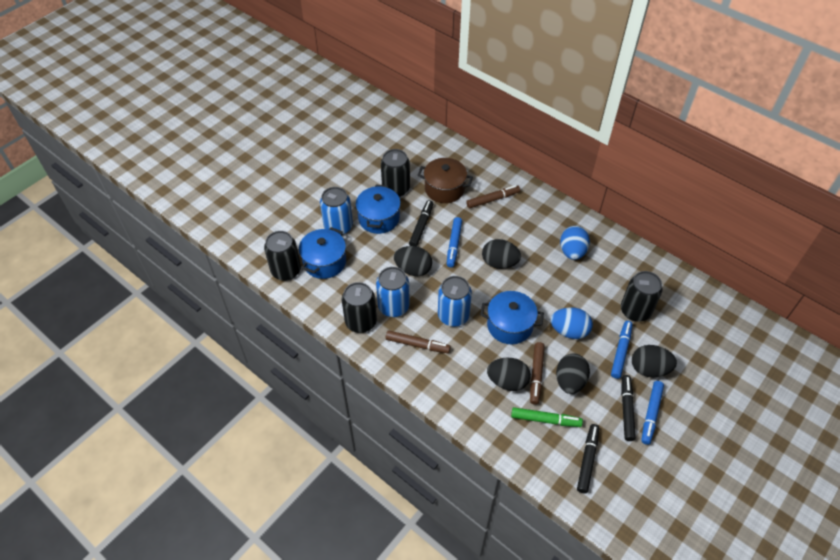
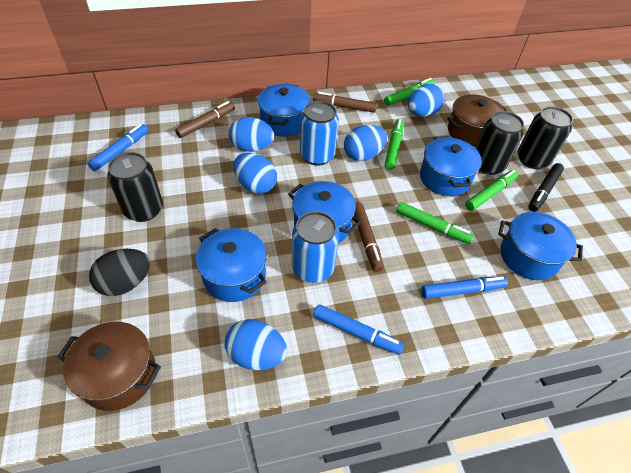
black can: [264,231,301,281] [342,282,377,333] [381,149,410,197] [621,271,662,322] = 4 -> [108,152,163,222] [475,111,524,175] [518,106,573,169] = 3
black egg: [394,246,432,276] [482,239,521,269] [487,358,531,391] [556,354,590,394] [632,345,677,377] = 5 -> [89,249,150,296] = 1
black marker: [409,200,433,246] [577,424,599,494] [621,375,636,441] = 3 -> [528,163,564,212] = 1
blue can: [320,187,353,235] [376,267,410,317] [438,276,472,326] = 3 -> [292,211,339,283] [300,101,339,166] = 2
blue egg: [551,307,593,339] [560,226,590,260] = 2 -> [225,319,287,370] [229,117,274,152] [234,153,277,194] [344,125,387,161] [408,84,445,117] = 5
blue pot: [299,227,346,279] [356,185,401,234] [480,291,544,344] = 3 -> [196,228,267,302] [258,83,310,137] [288,181,361,243] [420,136,482,196] [498,212,583,280] = 5
brown pot: [418,158,473,203] = 1 -> [57,322,161,411] [447,94,507,147] = 2
green marker: [511,407,583,427] = 1 -> [384,78,435,106] [385,119,404,170] [396,202,474,244] [465,170,518,211] = 4

